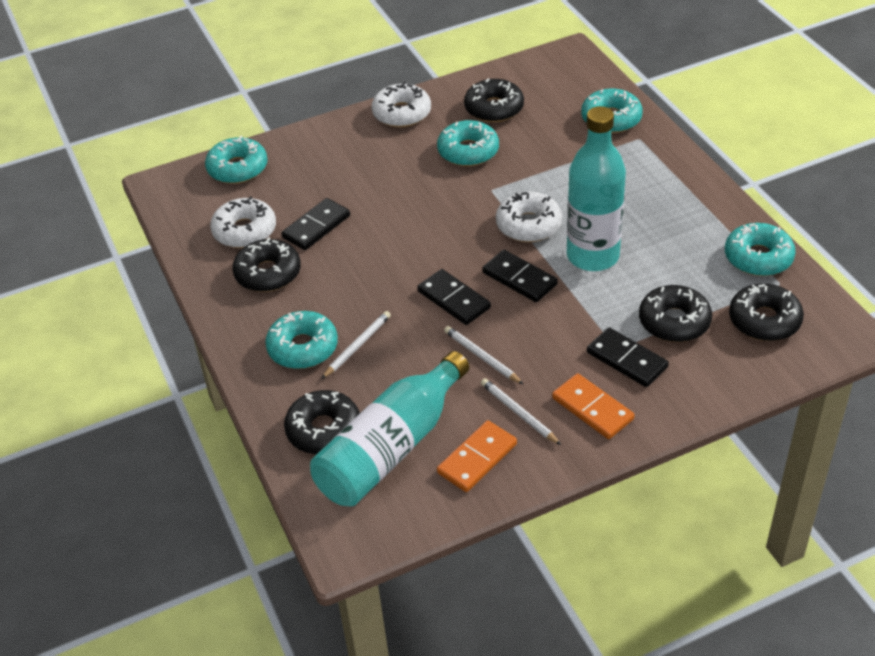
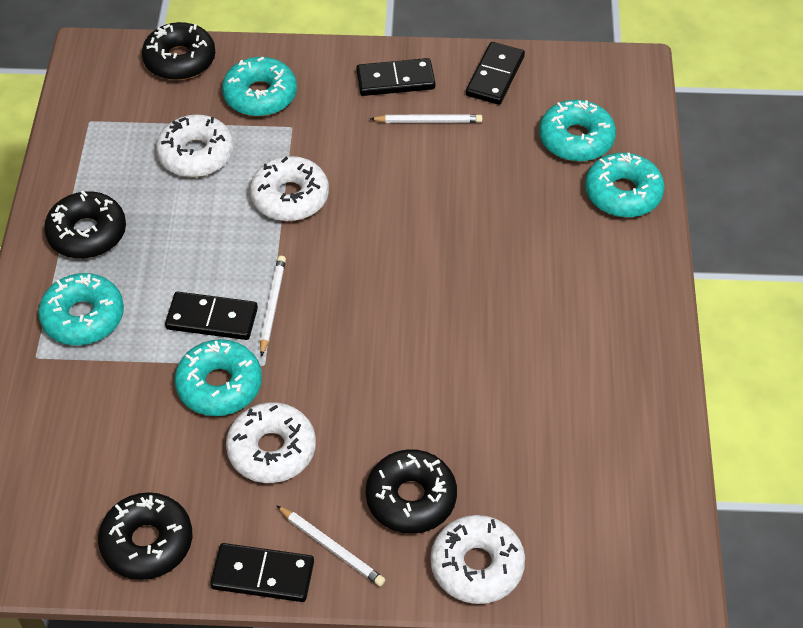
black donut: [232,237,301,292] [284,390,360,454] [464,78,524,122] [639,285,712,342] [729,284,804,341] = 5 -> [44,191,126,258] [98,492,192,580] [142,22,216,80] [366,449,457,534] = 4
orange domino: [437,421,517,492] [552,374,634,439] = 2 -> none = 0
turquoise bottle: [310,351,469,506] [567,106,626,271] = 2 -> none = 0
white donut: [210,196,276,248] [372,82,431,127] [496,192,562,242] = 3 -> [156,115,234,177] [226,402,316,483] [250,156,329,221] [431,515,525,604] = 4

